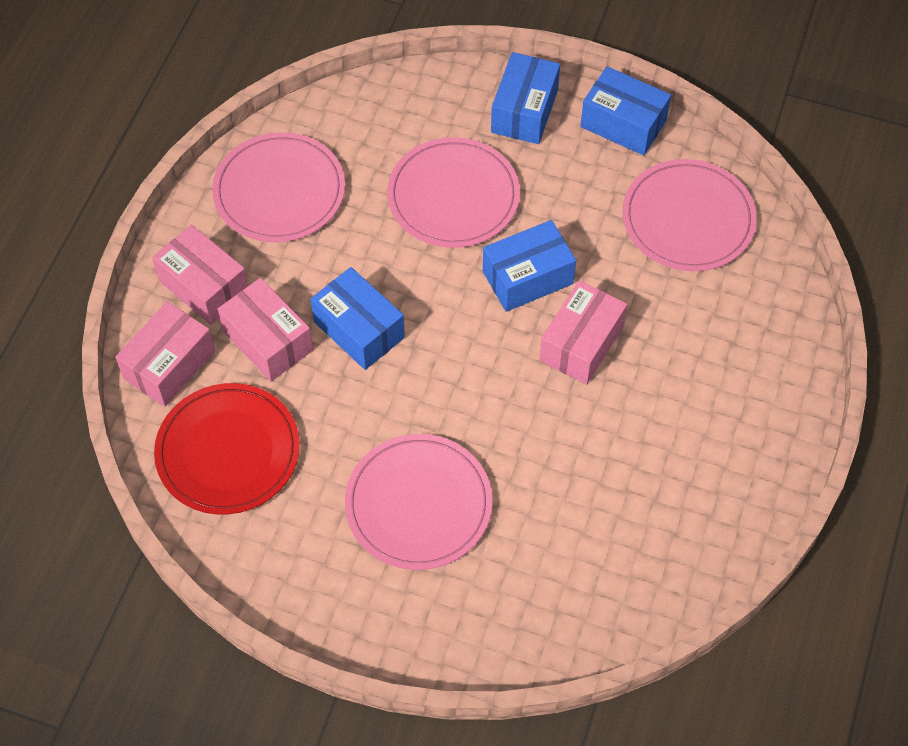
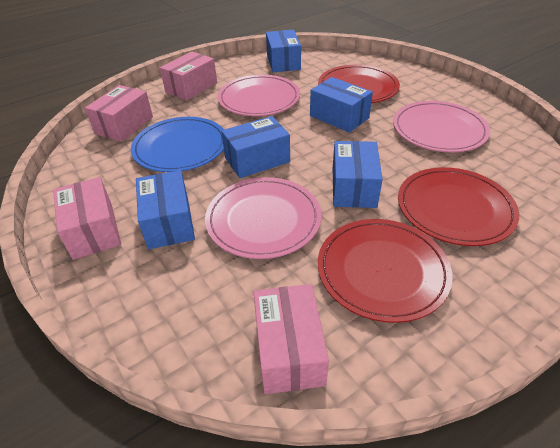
blue box: [310,267,405,370] [483,220,576,312] [491,52,560,144] [580,66,671,155] = 4 -> [136,170,195,249] [221,116,290,178] [266,30,301,72] [310,77,373,133] [333,141,383,208] = 5
blue plate: none = 0 -> [131,117,224,172] = 1
pink plate: [212,132,345,242] [345,434,492,570] [387,137,520,248] [622,159,757,271] = 4 -> [205,177,322,259] [218,75,300,116] [393,101,490,152] = 3
red plate: [154,383,300,515] = 1 -> [318,65,400,103] [318,219,453,323] [398,167,519,246] = 3

